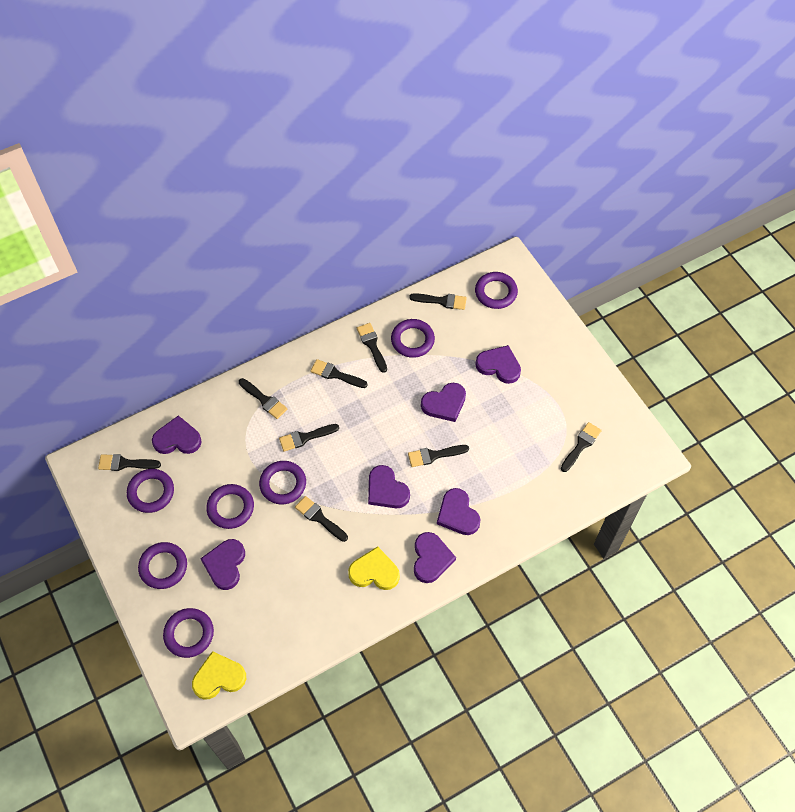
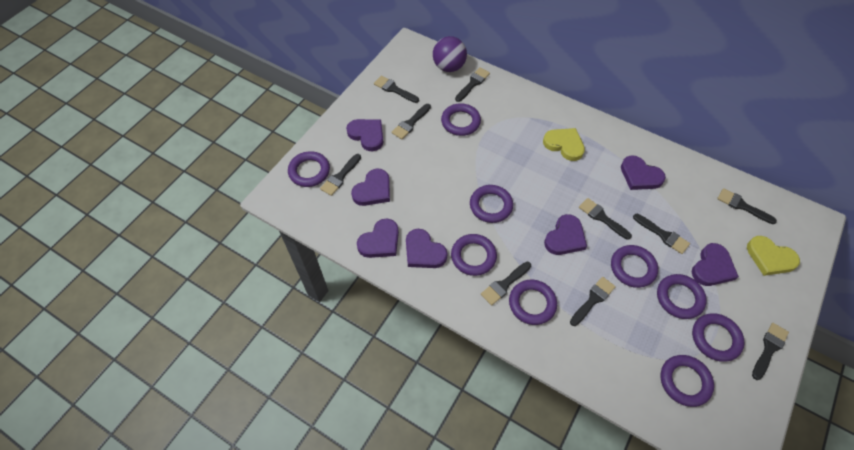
black brush: [98,454,161,471] [239,378,287,419] [279,424,339,452] [295,496,348,542] [310,359,368,388] [357,323,387,373] [408,445,469,467] [409,293,467,310] [561,422,602,472] = 9 -> [320,154,361,196] [374,76,419,103] [392,104,431,139] [455,67,490,102] [481,262,531,306] [570,277,616,326] [579,198,632,240] [633,214,690,254] [717,188,777,224] [752,323,789,380] = 10
purple ball: none = 0 -> [433,36,467,72] = 1
purple ring: [127,469,174,513] [138,542,187,589] [163,608,214,658] [206,484,254,529] [259,461,306,504] [391,319,435,358] [475,272,518,309] = 7 -> [288,151,330,187] [441,103,481,136] [451,234,497,276] [470,185,513,223] [509,280,557,325] [611,245,658,288] [657,274,707,319] [661,355,714,407] [692,313,744,362] = 9

